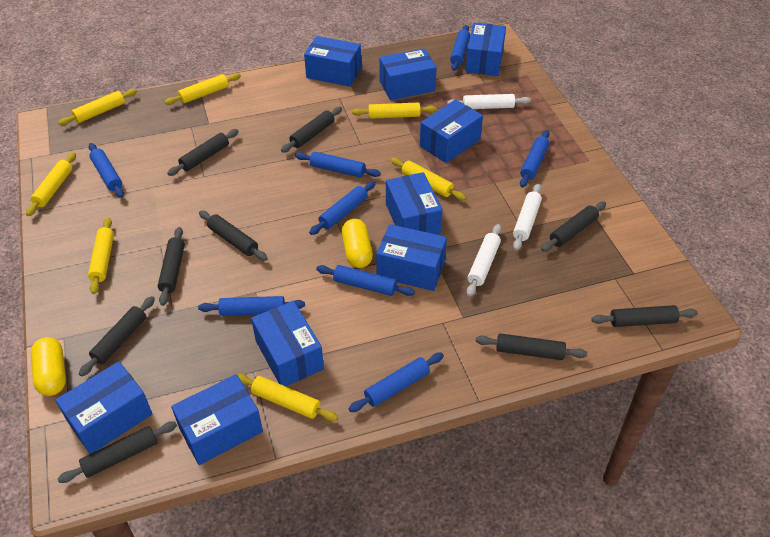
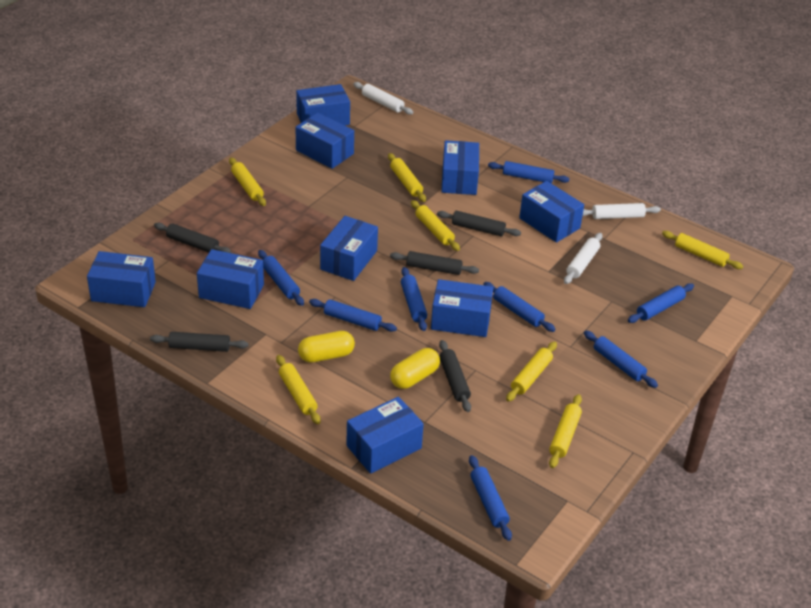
black rolling pin: [58,421,177,483] [79,296,155,377] [158,227,185,306] [167,129,239,176] [199,211,267,261] [281,107,342,152] [476,333,587,360] [541,201,606,252] [591,305,698,327] = 9 -> [150,332,249,352] [154,223,232,253] [390,251,479,275] [437,211,521,236] [439,340,471,412] = 5

